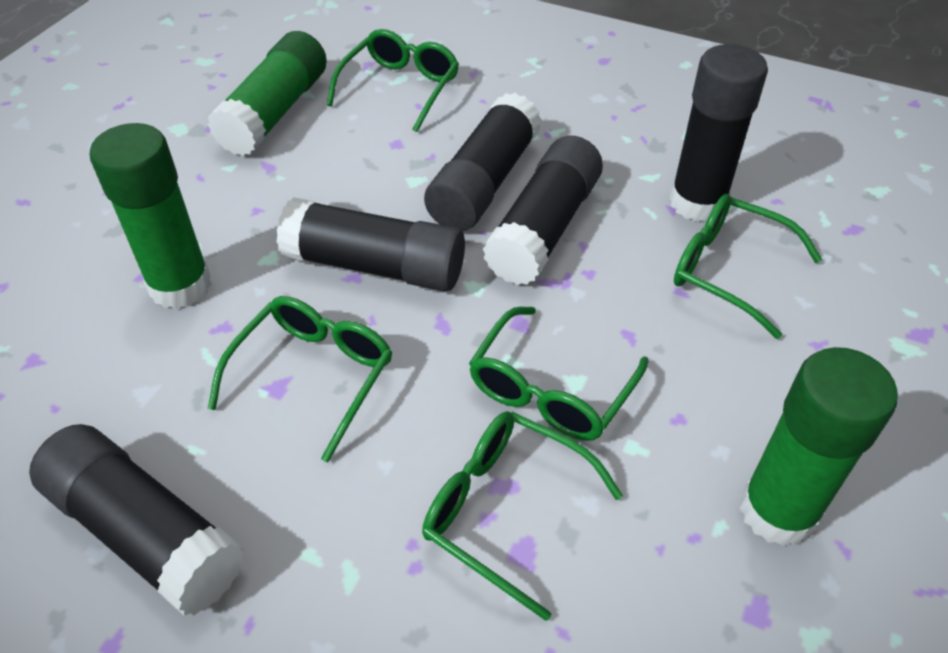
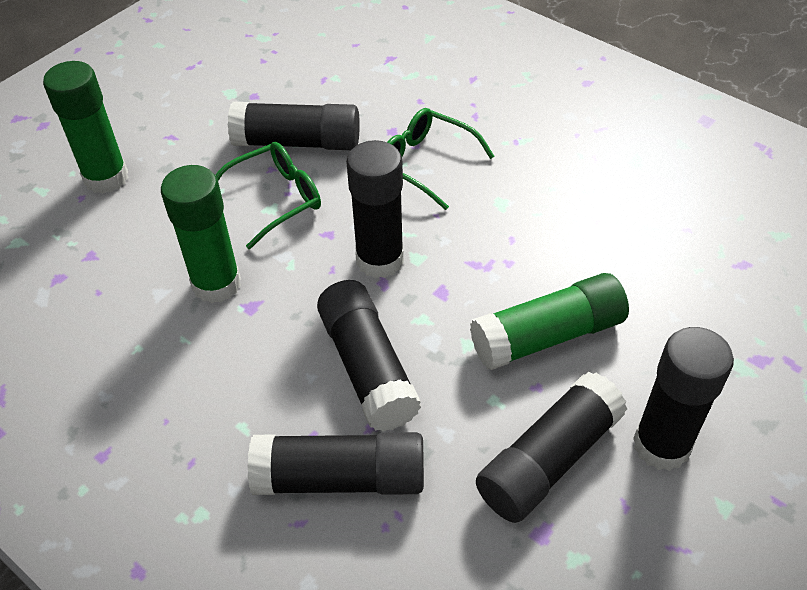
black glue stick: [29,424,244,616] [276,197,465,291] [424,93,542,231] [483,136,603,285] [669,44,768,222] = 5 -> [228,102,360,150] [247,432,424,495] [317,280,421,431] [346,140,404,278] [476,372,627,523] [633,327,734,471] = 6
green glasses: [208,296,392,462] [327,29,459,132] [422,411,623,621] [469,307,649,441] [674,194,822,339] = 5 -> [216,142,321,249] [388,108,494,210] = 2

